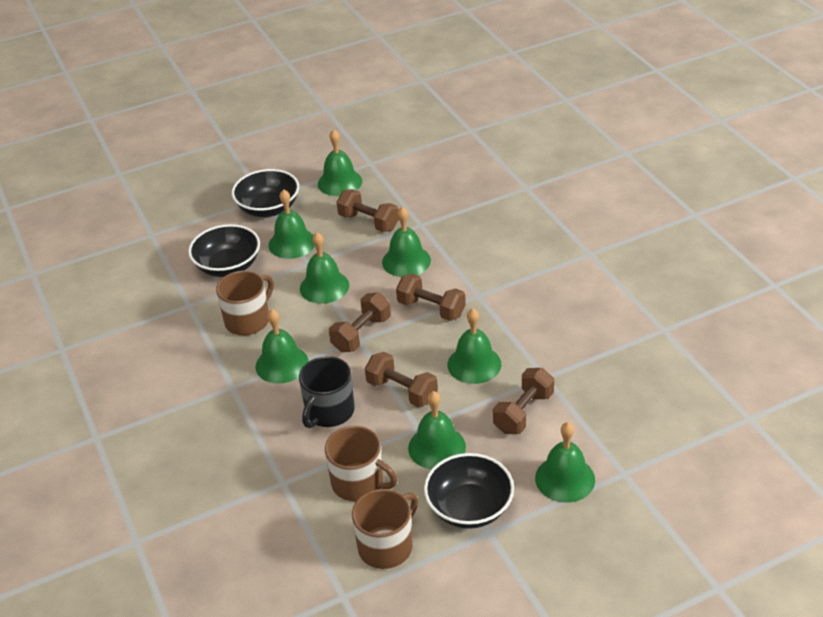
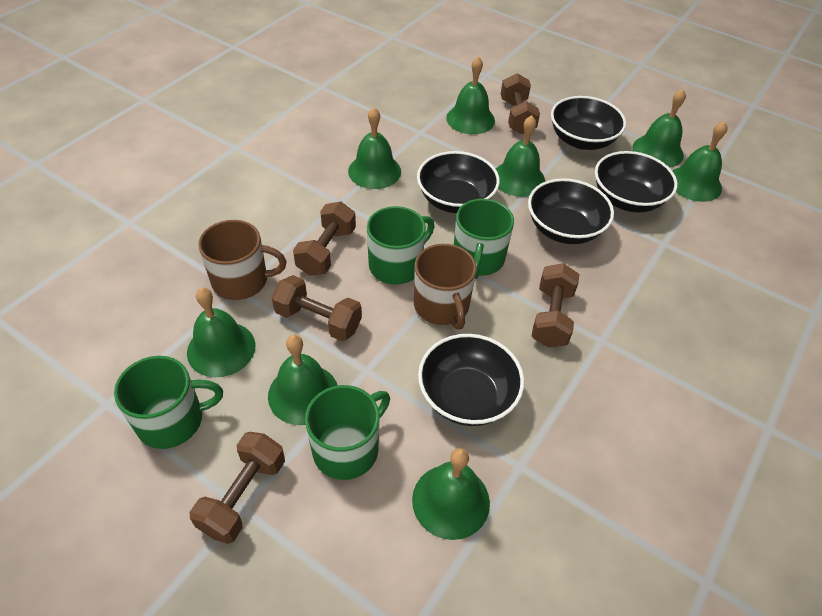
black bowl: [188,224,260,277] [232,169,299,217] [424,453,514,529] = 3 -> [417,151,500,213] [418,334,524,426] [528,178,614,244] [551,96,626,150] [595,151,678,212] = 5
black mug: [299,356,355,428] = 1 -> none = 0
brown mug: [216,271,274,336] [325,426,397,501] [352,489,418,569] = 3 -> [198,220,286,300] [414,244,477,329] = 2
green mug: none = 0 -> [114,356,223,449] [305,385,390,480] [367,206,434,285] [454,199,514,279] = 4

